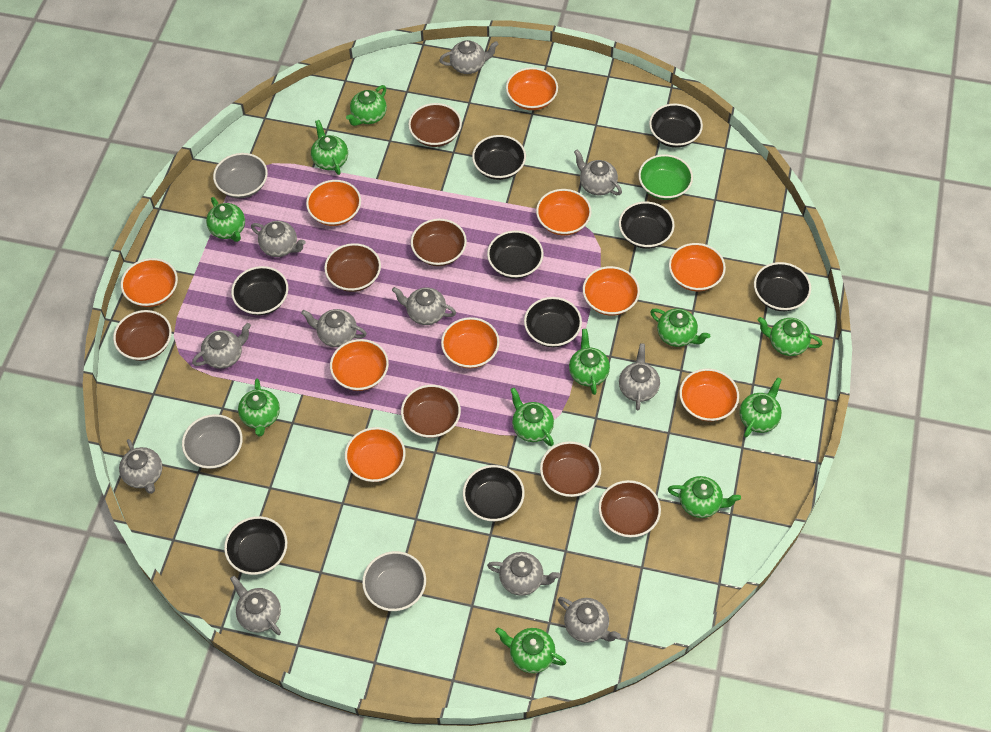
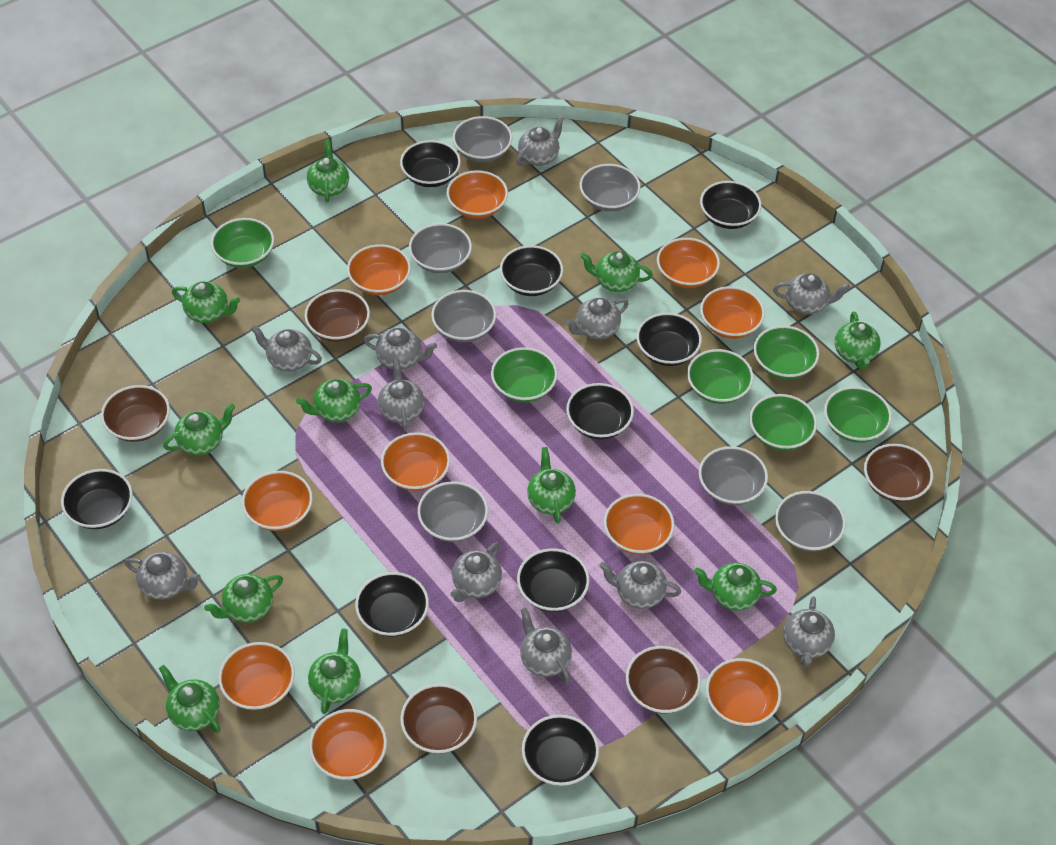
brown bowl: [113,310,172,361] [324,243,381,292] [401,385,461,438] [408,103,462,147] [411,219,467,266] [540,441,601,497] [598,480,661,537] = 7 -> [101,385,170,442] [305,289,370,342] [400,684,477,754] [626,646,701,714] [864,444,933,502] = 5
green bowl: [638,154,693,200] = 1 -> [211,218,274,268] [491,347,558,402] [687,349,754,404] [749,394,817,451] [754,326,819,379] [824,386,892,443] = 6
grey bowl: [182,414,243,469] [213,153,268,198] [362,551,426,611] = 3 -> [409,223,472,273] [418,481,488,542] [431,290,496,342] [453,116,512,162] [580,164,641,212] [699,446,768,505] [775,491,846,552] = 7

